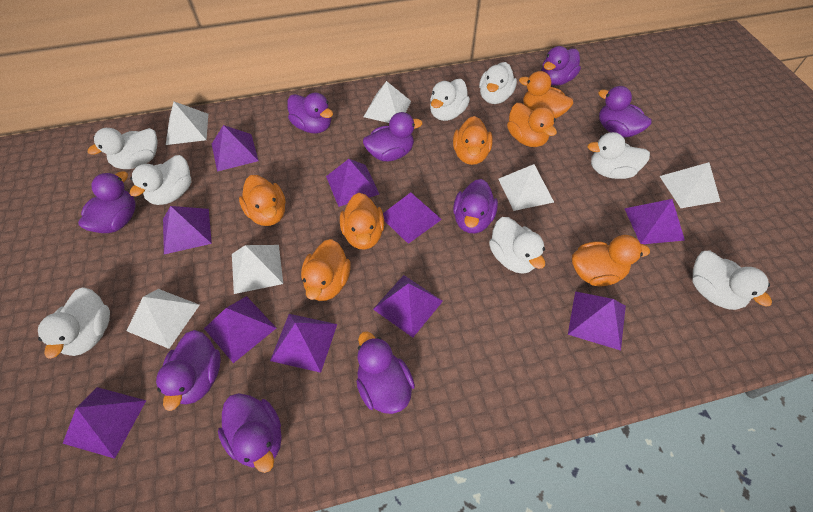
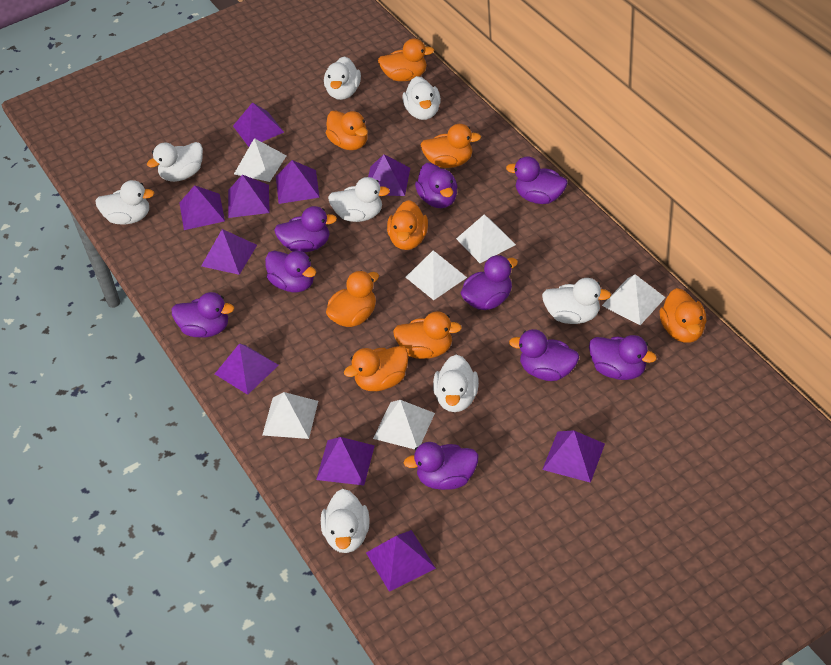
orange duck: [239,175,286,226] [301,239,351,301] [340,193,384,250] [453,116,493,165] [507,103,557,147] [519,71,573,119] [572,235,650,286] = 7 -> [326,111,368,150] [326,271,379,327] [344,346,409,391] [378,38,434,81] [387,200,428,250] [393,311,462,359] [420,124,481,168] [660,288,706,343] = 8

